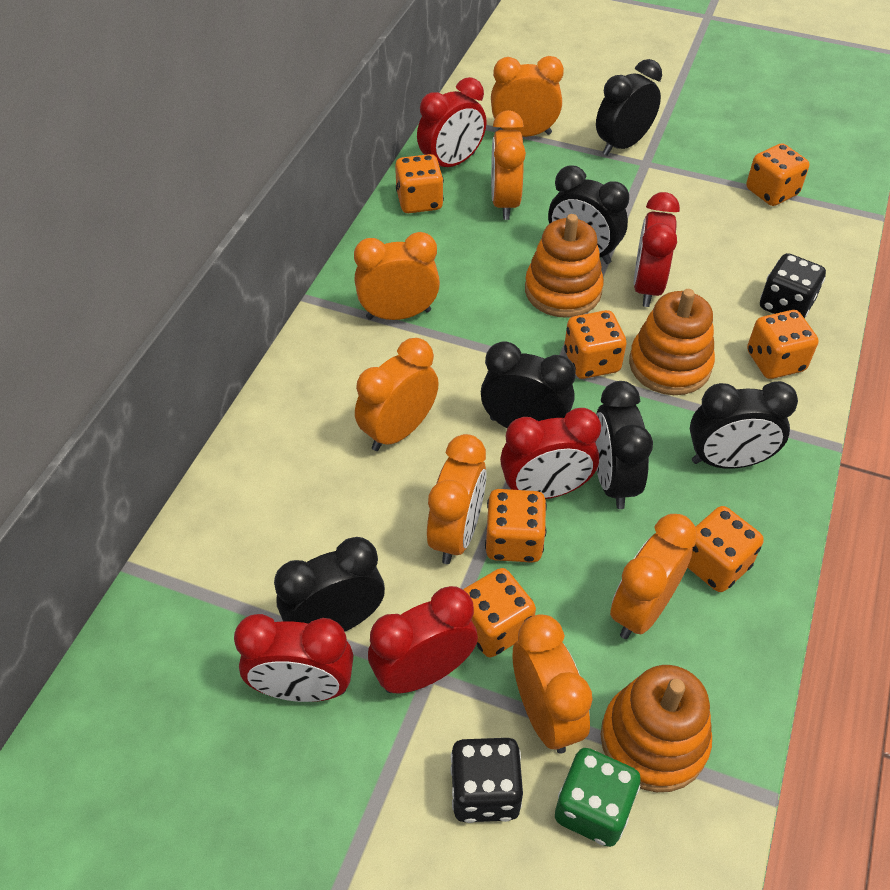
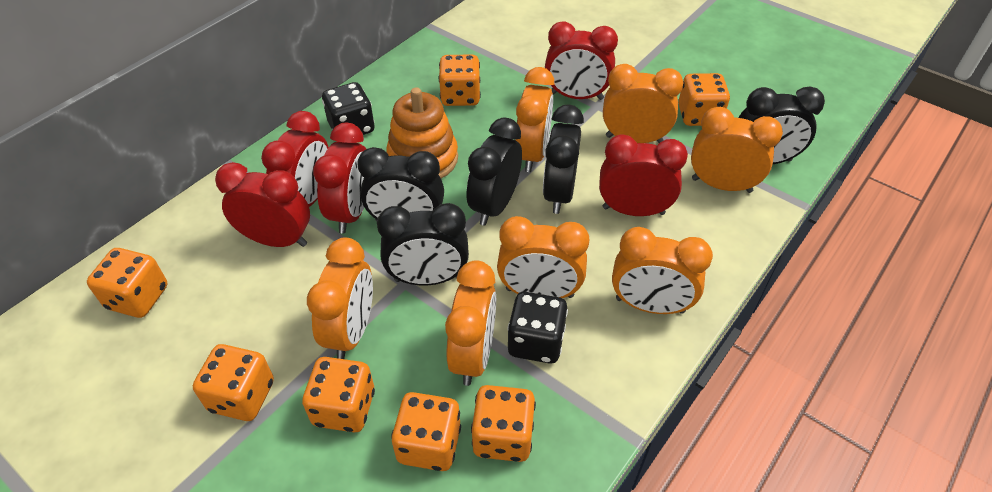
black clock: [274,537,385,632] [481,341,576,428] [548,165,629,264] [595,381,653,509] [596,59,662,156] [690,381,798,469] = 6 -> [357,147,444,222] [377,203,469,285] [467,117,522,226] [543,105,584,214] [738,87,825,164] = 5
green dice: [555,748,641,847] = 1 -> none = 0
orange stacking toy: [525,214,604,318] [601,665,712,792] [629,289,715,395] = 3 -> [386,87,458,179] = 1

